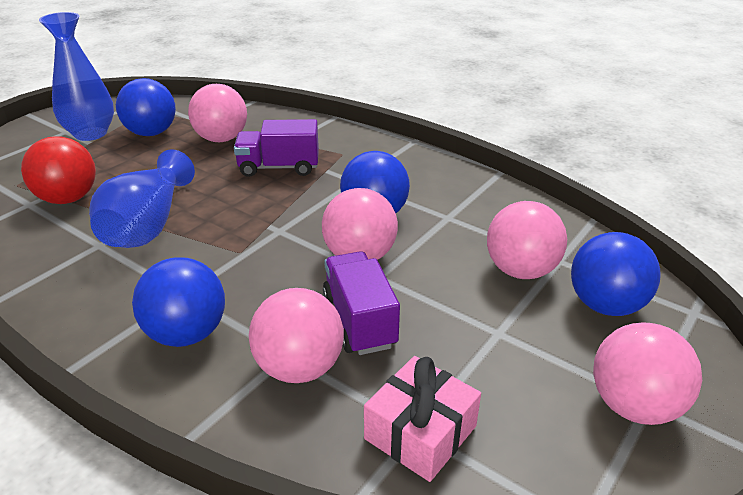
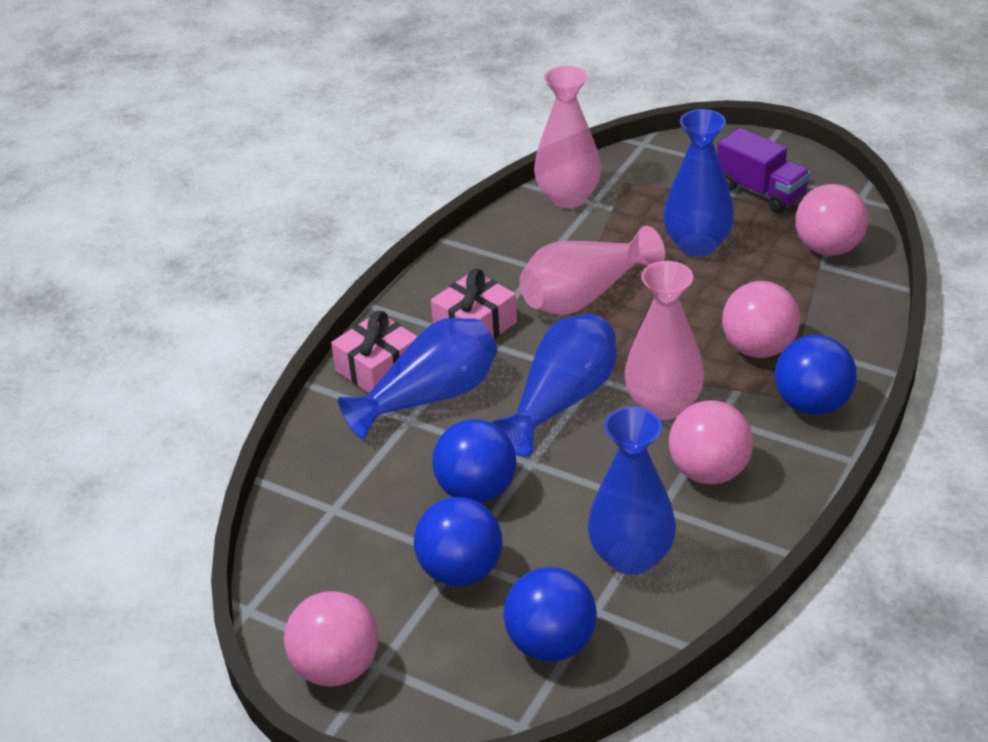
blue vase: [39,12,114,141] [89,149,195,248] = 2 -> [338,318,497,439] [492,313,616,456] [588,406,676,575] [663,109,734,256] = 4
pink ball: [188,84,247,142] [249,288,344,383] [322,188,398,260] [487,201,567,279] [593,323,702,425] = 5 -> [284,591,378,687] [669,400,753,484] [722,281,800,358] [795,184,868,256] = 4
pink gift: [364,356,481,482] = 1 -> [331,311,417,393] [431,269,517,339] = 2
pink vase: none = 0 -> [519,226,665,315] [534,66,601,208] [625,261,704,420] = 3
purple truck: [234,119,319,177] [323,251,400,355] = 2 -> [717,128,811,213] = 1
red ball: [21,136,96,204] = 1 -> none = 0

